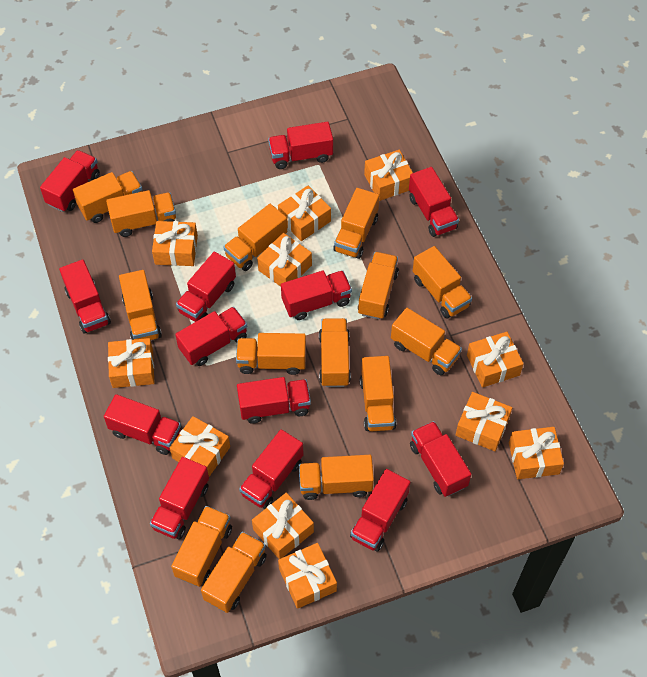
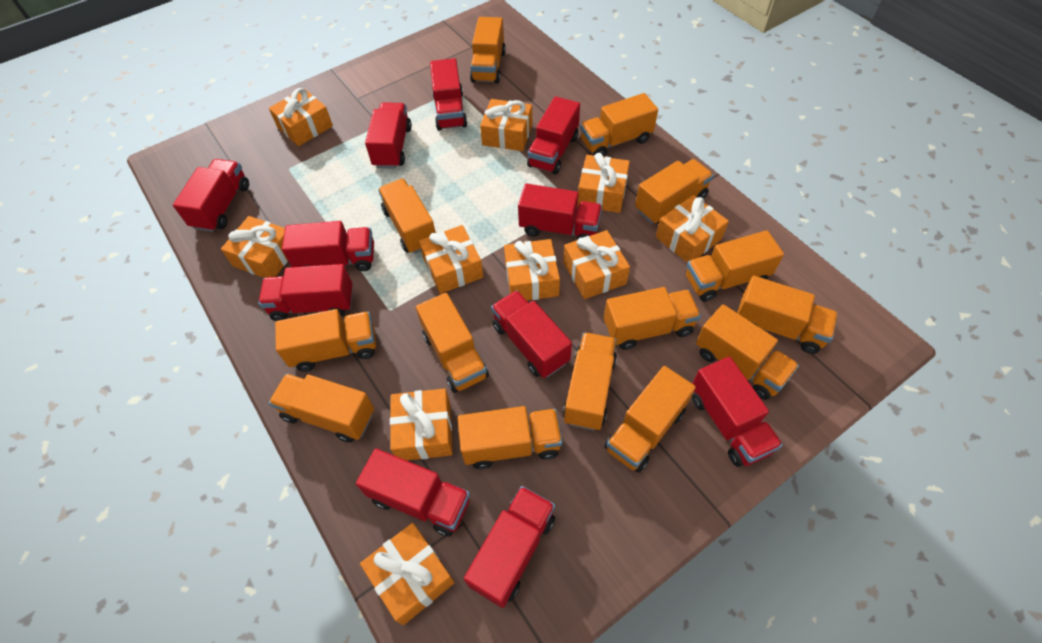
orange gift: [108,338,154,388] [152,221,198,266] [170,416,230,477] [252,493,314,559] [257,233,312,287] [278,186,331,241] [278,543,337,609] [364,150,413,201] [456,392,512,451] [467,332,524,388] [509,427,564,479] = 11 -> [221,216,288,278] [269,88,333,146] [360,523,455,625] [390,389,453,461] [419,225,483,294] [480,99,532,151] [504,239,560,301] [563,230,630,299] [578,153,630,213] [656,195,729,263] = 10
red truck: [40,150,100,212] [59,260,111,334] [104,394,181,455] [150,457,209,540] [175,307,247,366] [176,252,236,322] [237,377,311,424] [239,429,304,509] [268,122,333,169] [281,271,352,320] [350,469,411,552] [409,167,459,237] [410,421,471,497] = 13 -> [173,159,249,232] [259,264,353,321] [282,221,374,271] [356,449,470,536] [365,103,412,168] [430,58,467,131] [464,486,555,608] [491,290,572,378] [518,183,602,240] [527,96,580,174] [692,357,783,467] = 11

